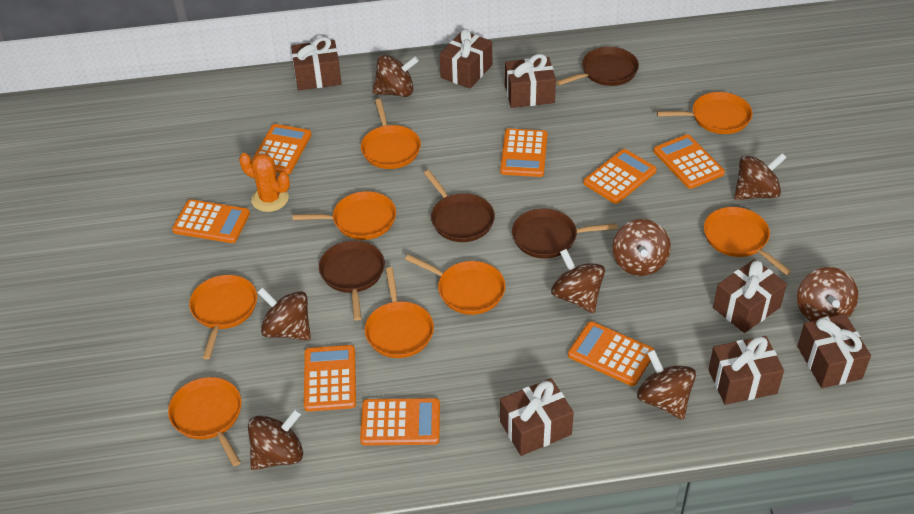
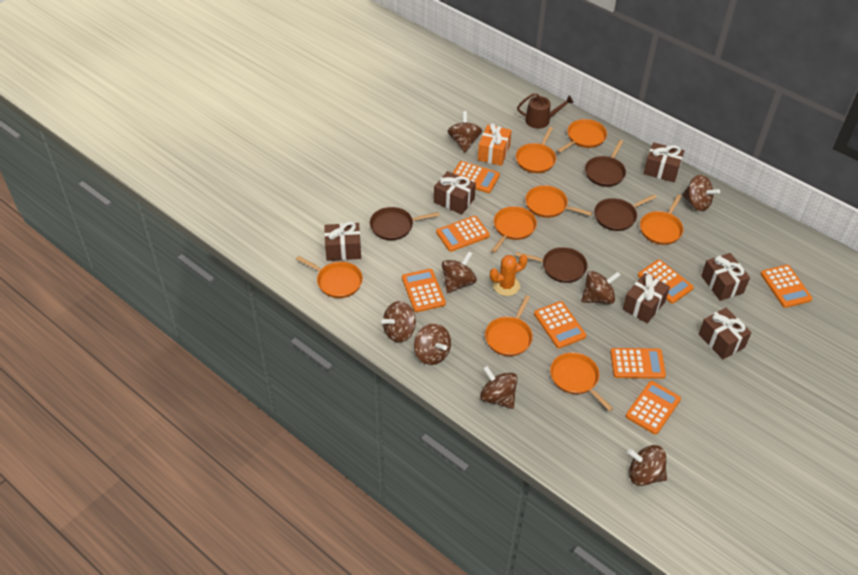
brown gift: [291,37,342,90] [440,29,492,89] [500,378,574,456] [505,54,556,108] [708,336,784,405] [713,259,787,333] [797,314,871,388] = 7 -> [324,221,361,261] [434,171,476,215] [623,273,670,323] [643,142,684,182] [698,308,752,359] [701,253,750,301] = 6
brown watering can: none = 0 -> [517,93,573,129] = 1
orange gift: none = 0 -> [478,123,512,166] = 1

